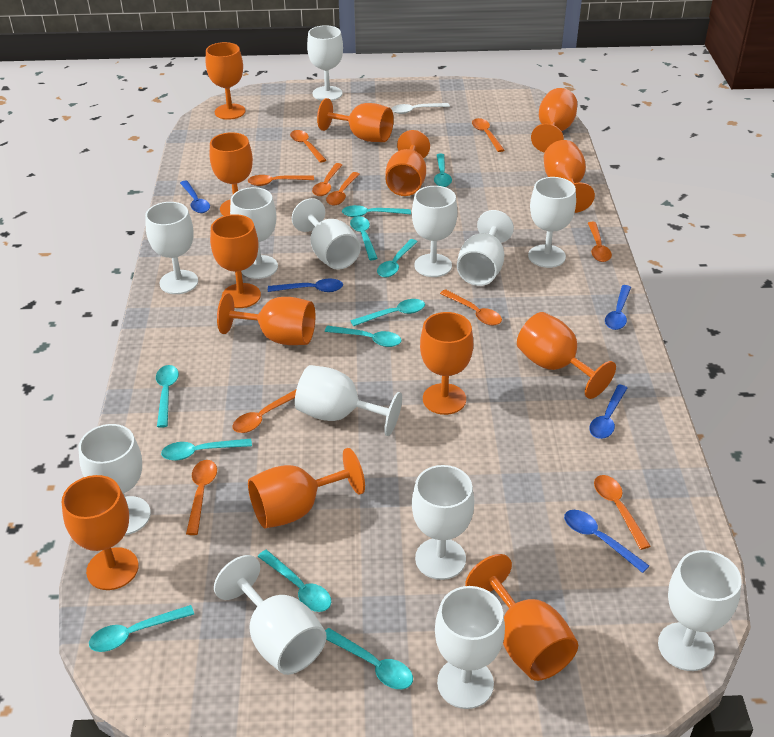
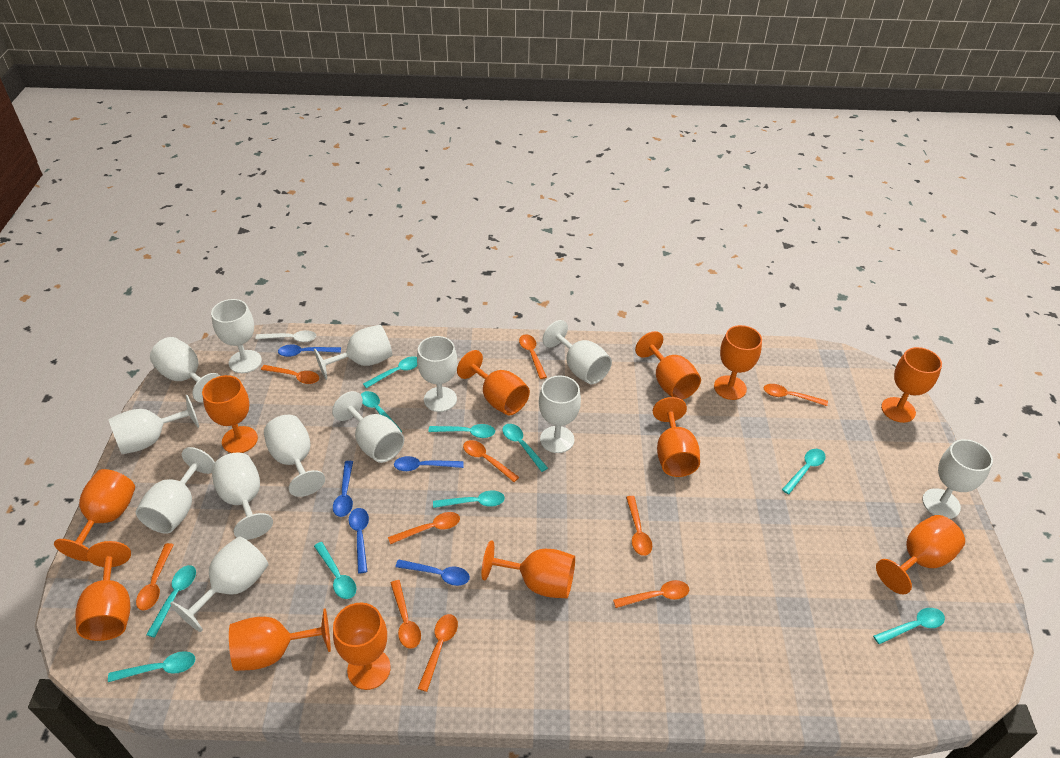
orange goblet: [61,475,139,590] [206,42,245,120] [210,132,253,216] [210,214,261,308] [217,293,315,345] [248,448,365,528] [317,98,394,142] [386,130,430,196] [420,312,473,415] [465,554,578,681] [517,312,616,399] [531,88,577,153] [544,140,595,213] = 13 -> [54,469,135,561] [75,541,131,641] [202,375,258,453] [229,608,331,671] [333,602,391,690] [457,350,530,415] [481,540,575,598] [635,331,701,400] [653,397,700,477] [714,325,762,400] [876,515,965,595] [881,347,942,423] = 12
turquoise spoon: [89,605,194,652] [156,365,179,428] [161,439,252,461] [258,550,331,612] [325,326,402,347] [325,628,413,689] [342,205,411,217] [350,216,378,260] [350,299,425,326] [377,239,418,278] [434,154,452,187] = 11 -> [108,651,195,682] [146,565,196,638] [314,542,356,599] [361,391,402,432] [363,357,417,388] [428,424,495,438] [433,490,505,508] [502,424,548,472] [782,449,826,494] [873,608,945,644] = 10

